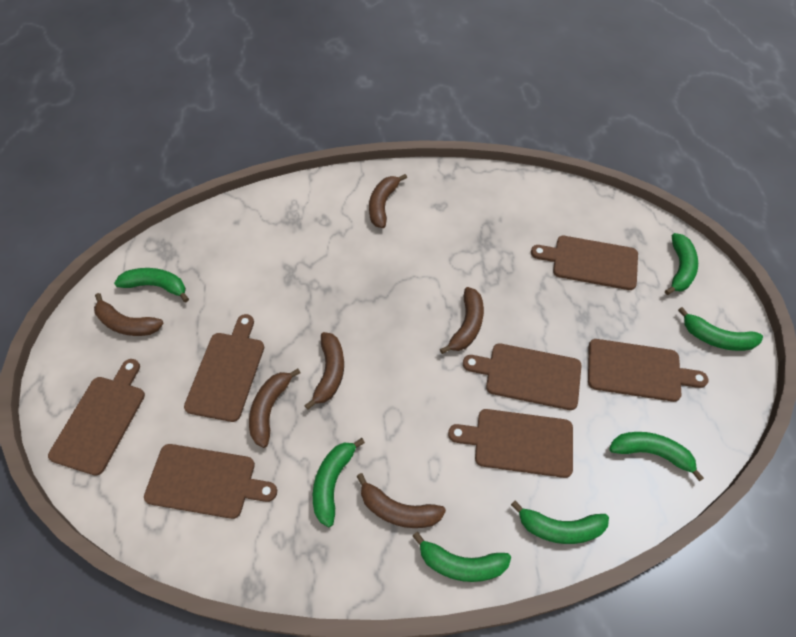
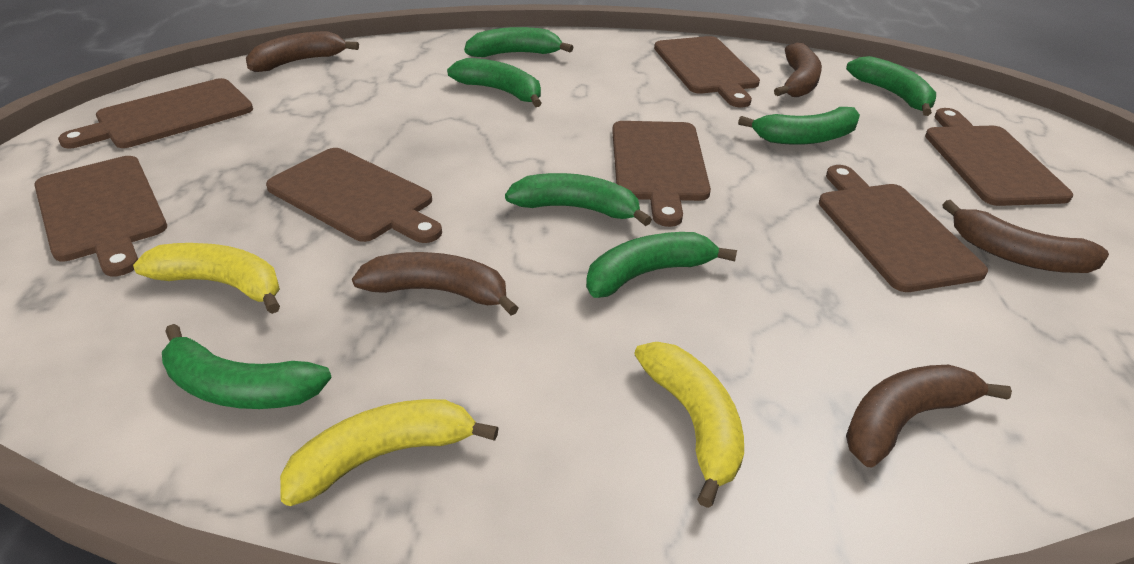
brown banana: [94,293,163,336] [249,369,300,448] [304,332,344,410] [356,473,446,528] [369,174,407,228] [440,287,484,354] = 6 -> [246,31,359,72] [352,252,518,316] [774,43,822,97] [846,365,1012,468] [942,200,1109,273] = 5
yellow banana: none = 0 -> [133,243,280,314] [280,399,499,506] [634,342,744,508] = 3

